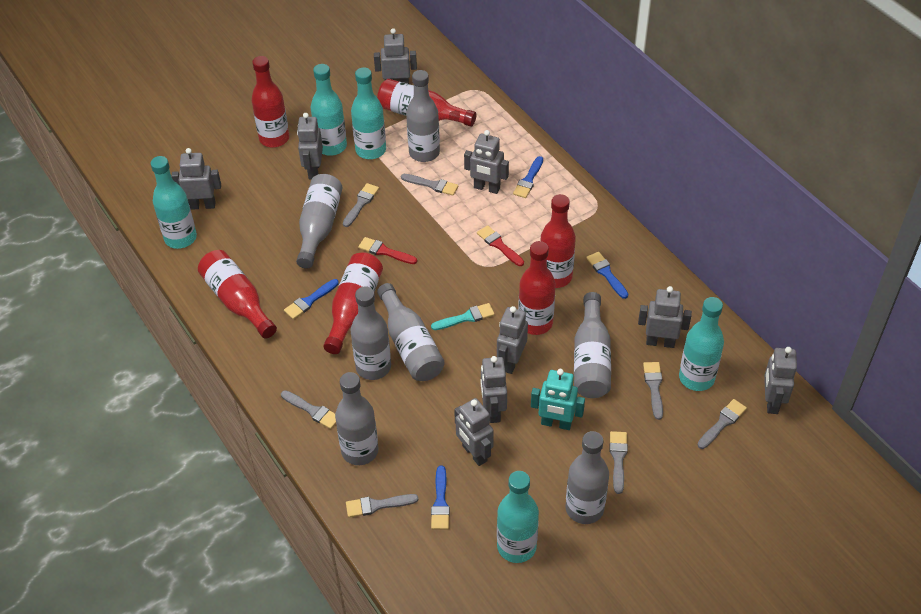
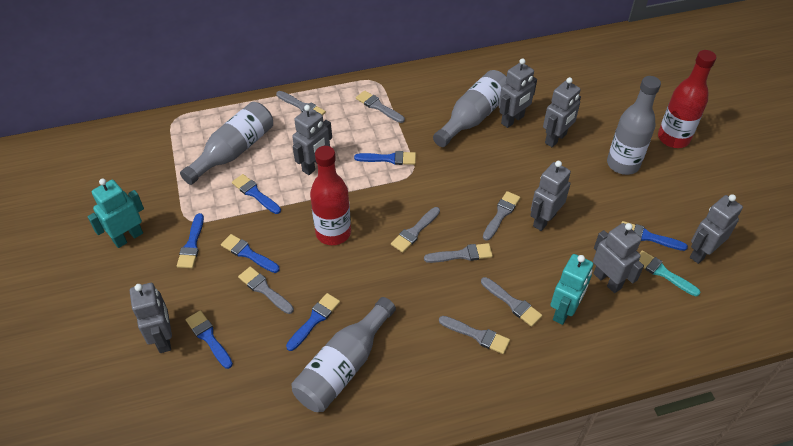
blue brush: [284,279,339,319] [431,466,450,529] [513,156,543,198] [586,252,628,299] = 4 -> [177,213,204,268] [186,310,233,369] [221,234,280,273] [232,174,281,214] [286,293,340,351] [354,151,416,165] [621,221,688,251] = 7
grey bottle: [296,174,343,269] [335,372,379,465] [351,287,391,380] [377,283,445,381] [406,70,440,162] [565,431,609,524] [574,292,611,398] = 7 -> [180,102,273,185] [291,297,396,412] [433,70,506,147] [607,76,661,175] = 4
grey brush: [281,390,336,429] [343,183,379,227] [346,494,419,517] [401,174,458,196] [610,431,628,494] [643,362,663,420] [697,399,747,449] = 7 -> [238,267,294,314] [276,91,326,116] [356,90,405,123] [391,207,440,253] [424,243,493,263] [439,316,510,354] [481,277,542,327] [483,191,520,241] = 8
grey robot: [172,148,221,210] [297,113,323,179] [374,28,417,84] [454,398,494,466] [464,130,509,194] [481,356,507,423] [497,306,528,374] [638,286,692,348] [764,347,797,414] = 9 -> [130,283,172,353] [292,105,332,175] [499,58,537,128] [530,161,571,231] [543,77,581,147] [593,223,644,293] [690,194,743,264] = 7
red bottle: [198,250,277,339] [251,56,289,147] [323,252,383,354] [377,79,476,127] [518,241,556,335] [541,194,576,288] = 6 -> [310,146,351,245] [658,50,716,148] = 2
red brush: [358,237,417,264] [477,225,524,266] = 2 -> none = 0
turquoise bottle: [150,156,197,249] [311,64,347,156] [351,67,386,159] [497,471,539,563] [679,297,724,391] = 5 -> none = 0
turquoise robot: [531,369,585,430] = 1 -> [87,178,144,248] [551,254,593,325] = 2

